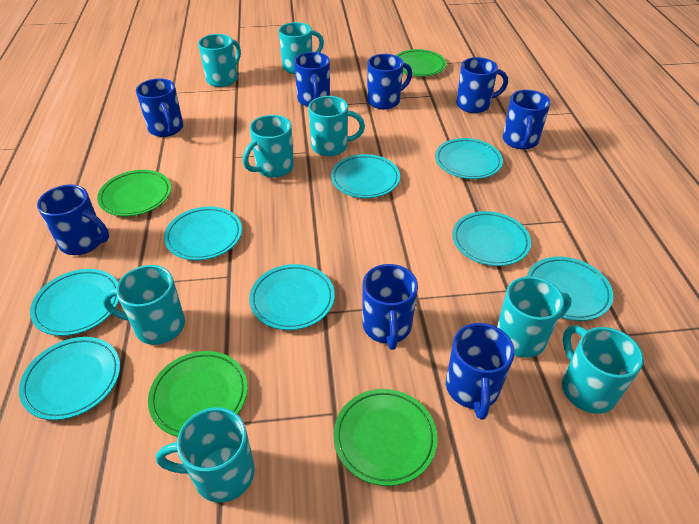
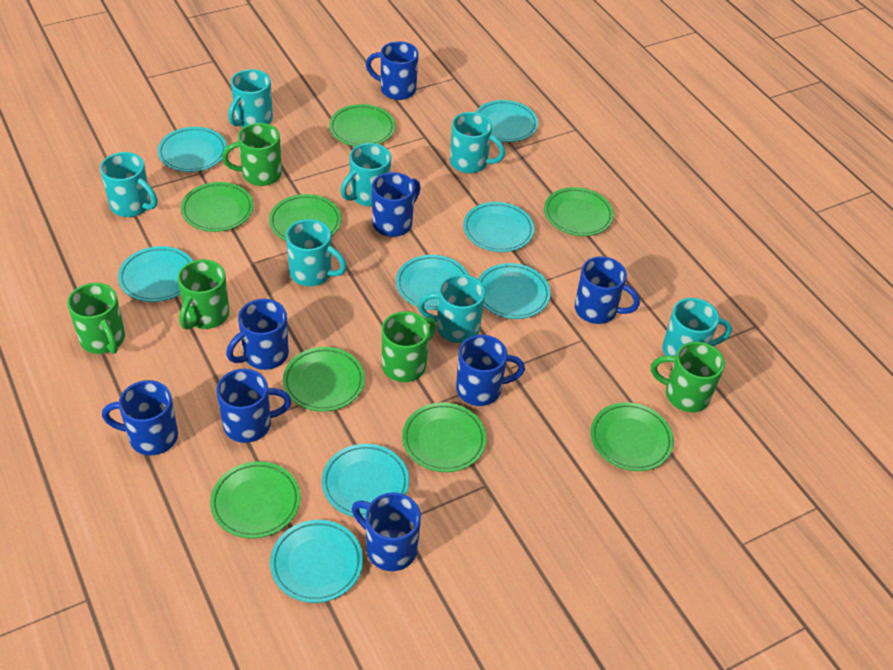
green mug: none = 0 -> [67,283,125,354] [178,259,229,330] [222,123,282,186] [382,311,436,382] [651,342,725,412] = 5
green plate: [97,170,171,217] [148,351,248,437] [334,389,437,486] [395,49,446,77] = 4 -> [181,182,253,232] [210,461,300,539] [269,194,341,241] [283,347,365,412] [329,104,395,146] [402,403,486,472] [544,187,614,236] [591,402,674,471] = 8
turquoise mug: [102,265,185,345] [156,407,255,503] [198,34,241,87] [243,115,294,178] [279,22,324,74] [308,96,365,156] [497,276,572,358] [562,325,644,414] = 8 -> [100,152,157,217] [228,69,273,128] [286,219,347,286] [341,143,391,206] [418,274,485,343] [450,112,505,173] [662,298,732,363] = 7

